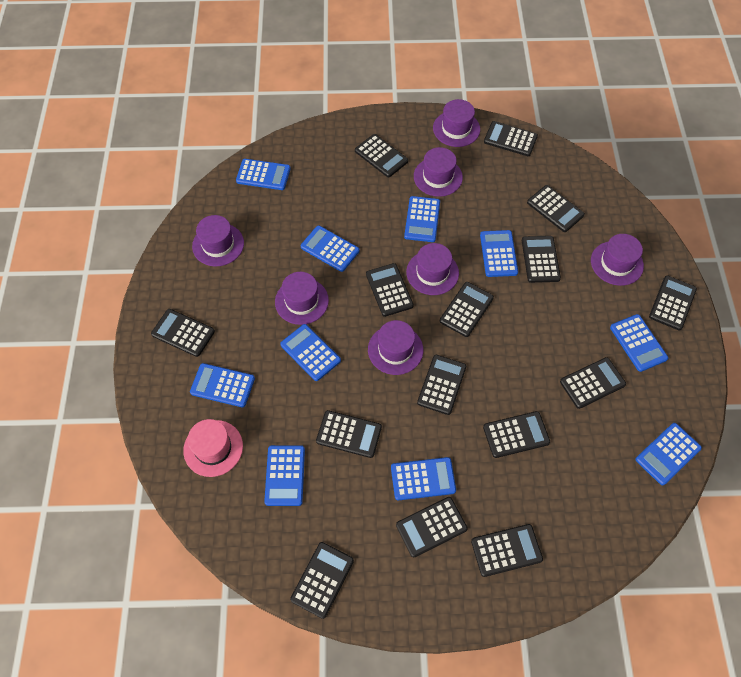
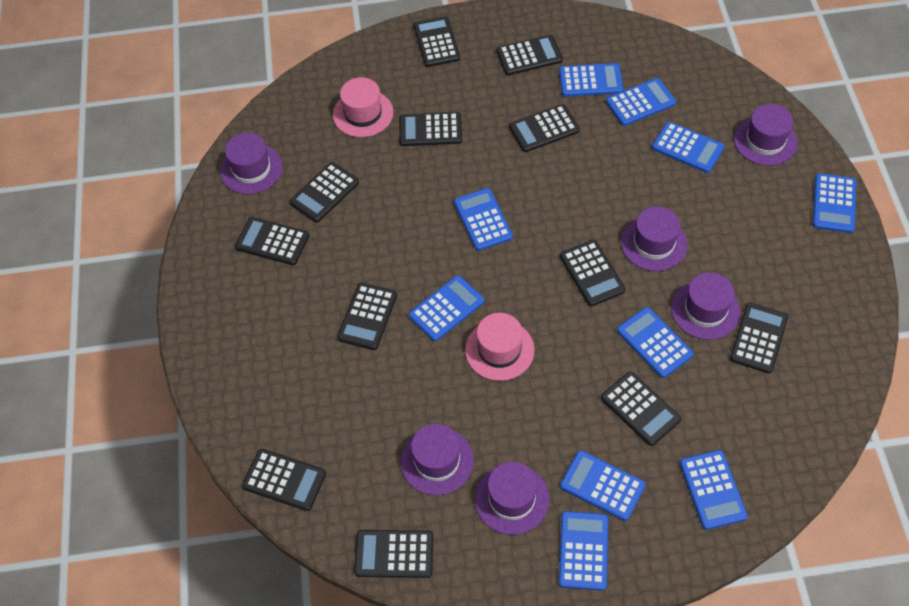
black calculator: [151,309,215,357] [290,542,354,619] [316,410,382,458] [355,134,408,177] [366,263,414,317] [396,497,468,557] [417,355,466,415] [440,282,494,337] [471,524,543,577] [483,411,550,458] [484,121,538,156] [522,236,561,283] [527,185,585,232] [560,357,626,409] [649,275,697,330] = 15 -> [235,217,309,265] [242,449,326,511] [289,162,359,223] [337,283,397,350] [354,530,434,578] [399,112,462,146] [413,16,460,67] [496,35,563,75] [509,104,580,152] [560,240,626,307] [601,372,681,446] [730,302,788,373] = 12
pink hat: [183,419,243,477] = 1 -> [333,77,393,137] [465,313,534,381] = 2
purple hat: [192,215,244,266] [275,272,329,325] [368,320,423,375] [406,243,459,295] [414,147,463,197] [433,99,480,147] [591,234,644,286] = 7 -> [220,133,283,194] [401,424,474,495] [475,462,550,535] [621,206,688,271] [671,272,741,340] [734,104,798,166] = 6

